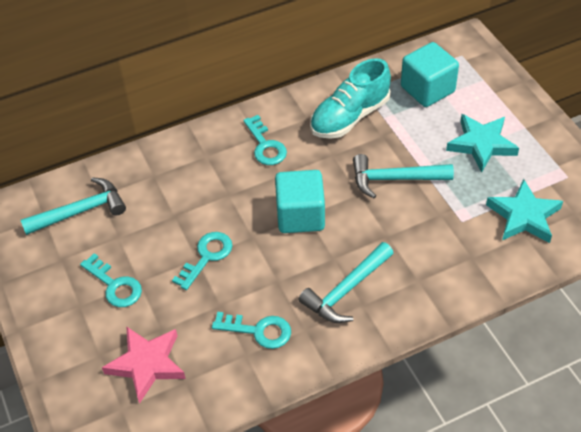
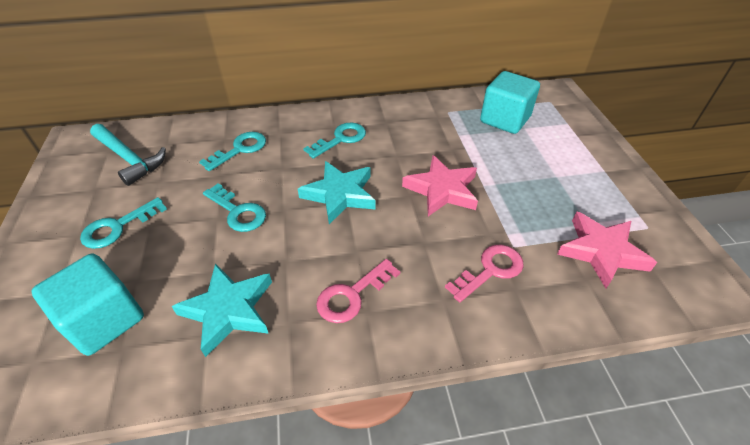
pink key: none = 0 -> [316,259,400,323] [445,245,524,302] = 2
pink star: [102,326,186,404] = 1 -> [402,155,478,216] [557,211,657,288] = 2
turquoise hammer: [21,177,126,235] [298,242,394,323] [353,154,454,198] = 3 -> [90,124,166,186] = 1
turquoise shoe: [310,58,391,139] = 1 -> none = 0

